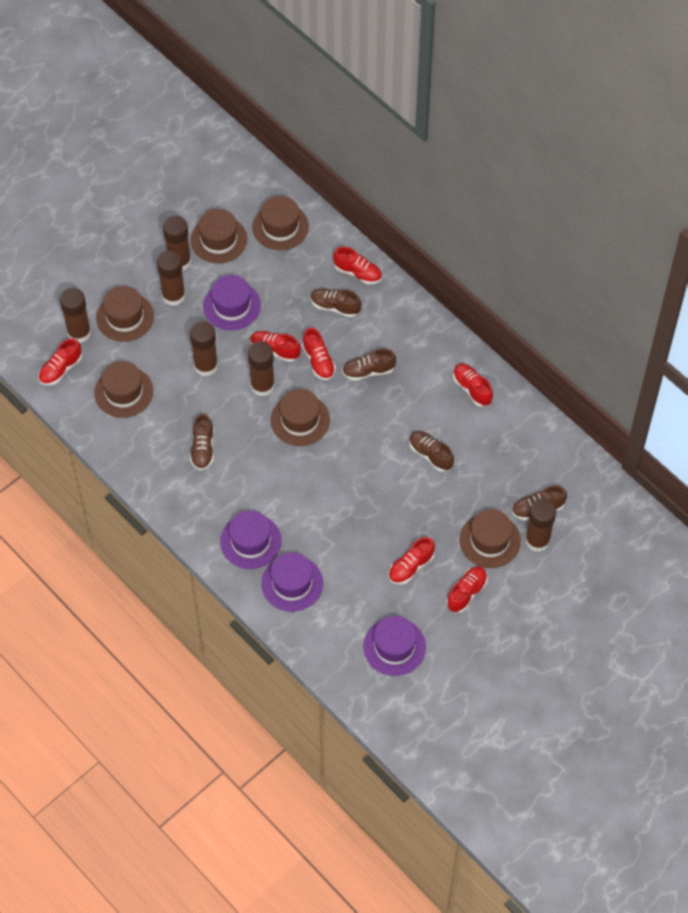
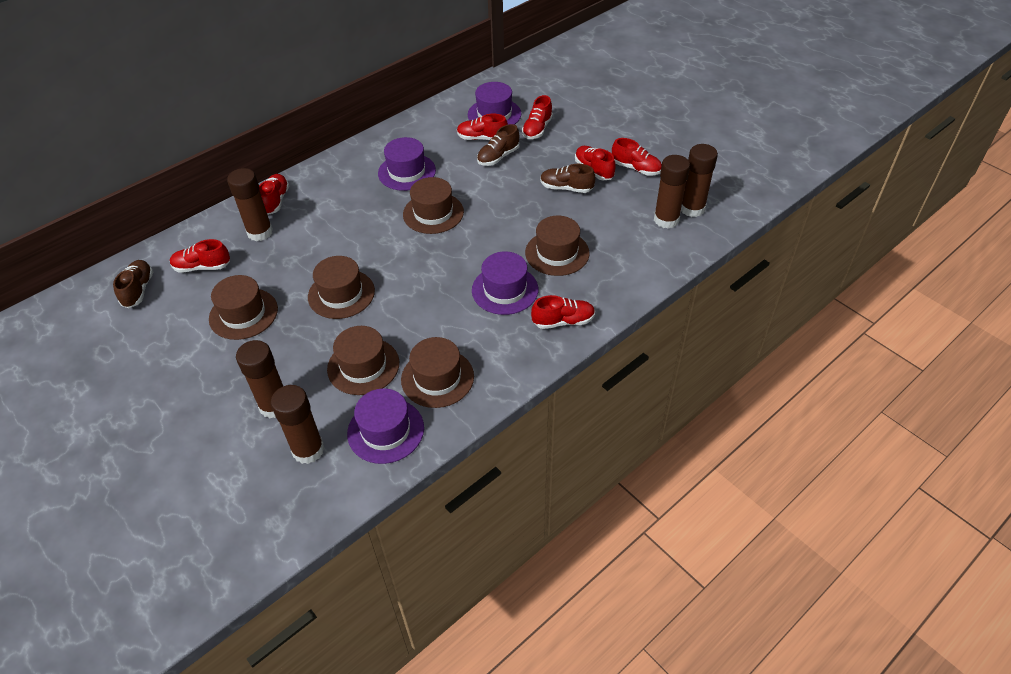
brown glue stick: [60,288,91,343] [157,250,186,306] [163,216,191,271] [190,321,218,376] [248,341,275,396] [525,498,556,552] = 6 -> [227,168,273,241] [236,340,283,418] [271,385,325,464] [654,155,690,229] [681,144,718,217] = 5
brown shoe: [190,413,214,471] [311,288,361,317] [342,349,396,381] [409,431,454,472] [512,485,567,521] = 5 -> [113,260,153,308] [477,124,519,166] [540,164,595,193] = 3

